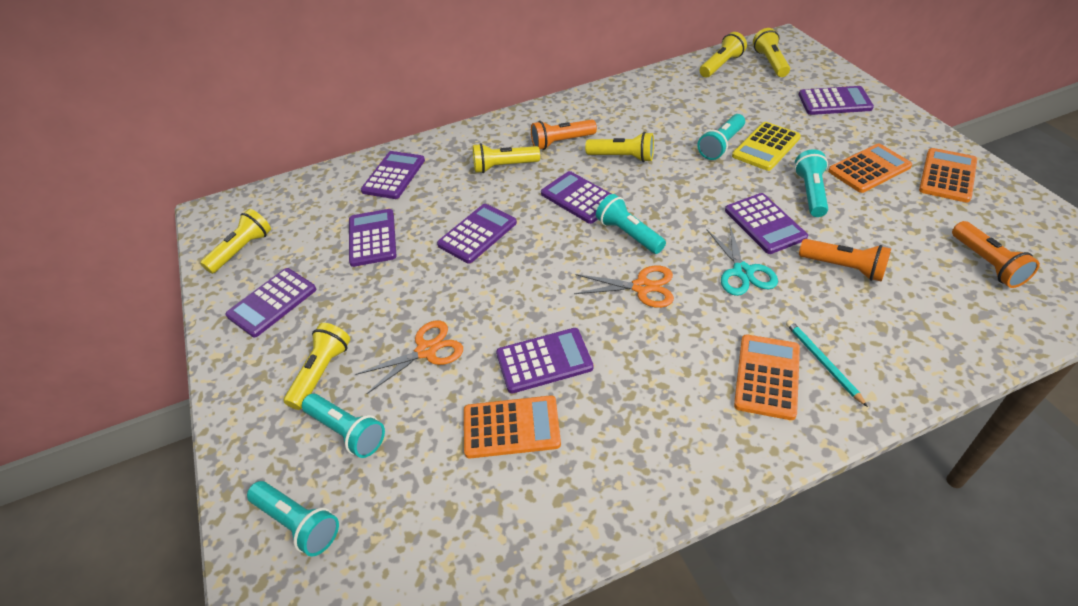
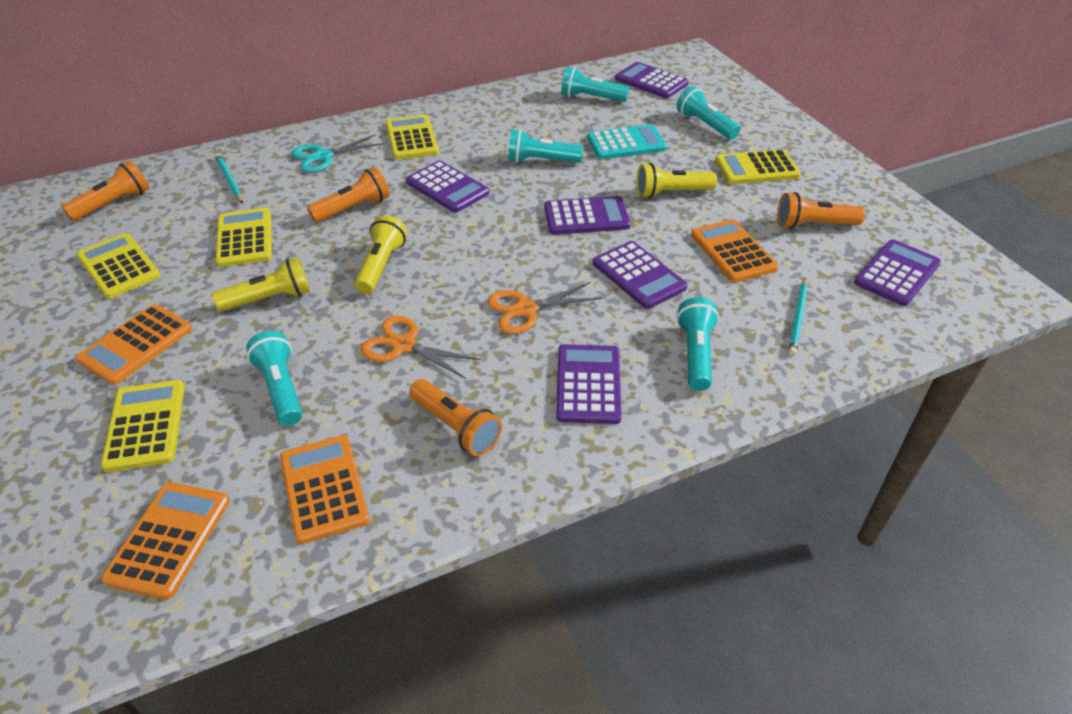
orange flashlight: [531,120,597,150] [799,239,891,282] [952,221,1040,288] = 3 -> [62,161,149,221] [307,167,390,222] [409,379,502,456] [777,192,865,229] = 4
purple calculator: [225,268,316,337] [349,209,396,267] [361,151,425,199] [437,204,517,263] [496,328,594,393] [541,171,611,224] [725,193,808,254] [799,86,874,115] = 8 -> [406,161,489,212] [544,196,631,235] [556,344,622,424] [593,241,688,309] [615,62,688,98] [854,240,941,306] = 6
turquoise calculator: none = 0 -> [587,124,667,159] = 1
turquoise pencil: [786,320,868,407] = 1 -> [215,154,243,204] [788,277,808,355] = 2
yellow calculator: [732,122,801,171] = 1 -> [77,233,161,299] [100,380,185,472] [215,208,272,267] [386,115,439,160] [715,149,801,184] = 5
yellow flashlight: [200,209,271,274] [284,323,350,410] [473,143,540,173] [585,132,654,162] [699,32,747,78] [753,28,790,77] = 6 -> [212,257,310,312] [354,215,407,294] [636,163,717,198] = 3

